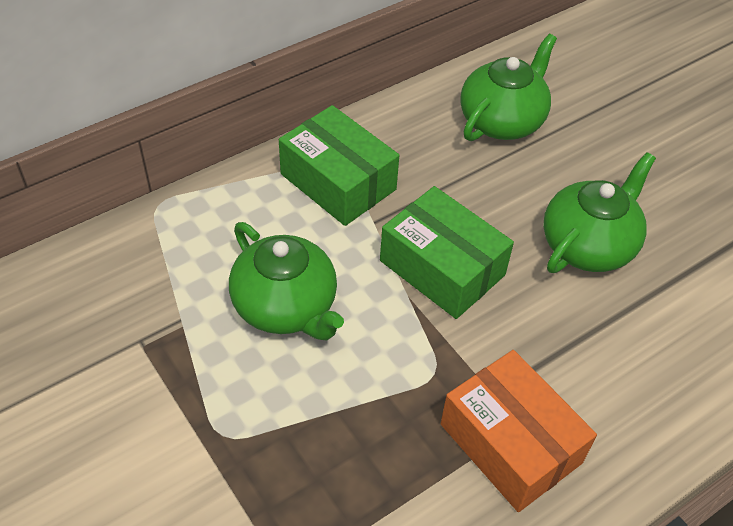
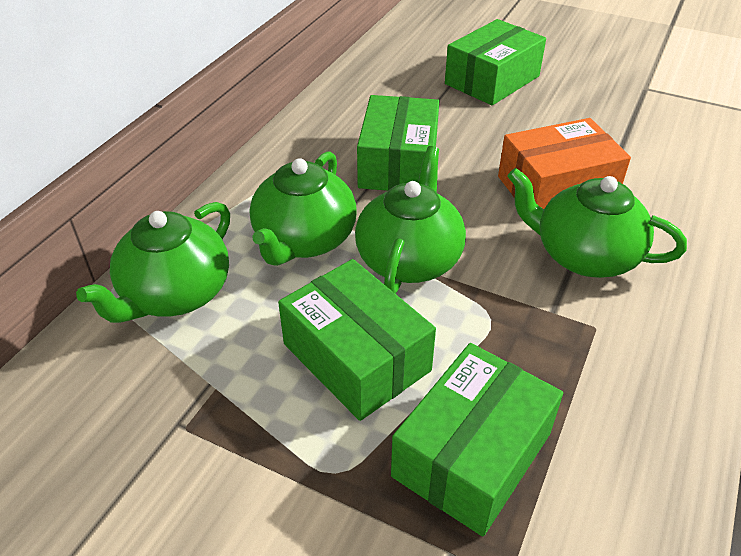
green box: [279,105,399,226] [380,186,514,319] = 2 -> [278,259,436,421] [357,95,439,191] [391,343,563,536] [445,19,546,105] = 4
green teapot: [229,222,344,341] [460,34,557,141] [543,152,656,273] = 3 -> [76,202,230,323] [250,151,357,266] [355,146,466,294] [507,168,687,278] = 4

